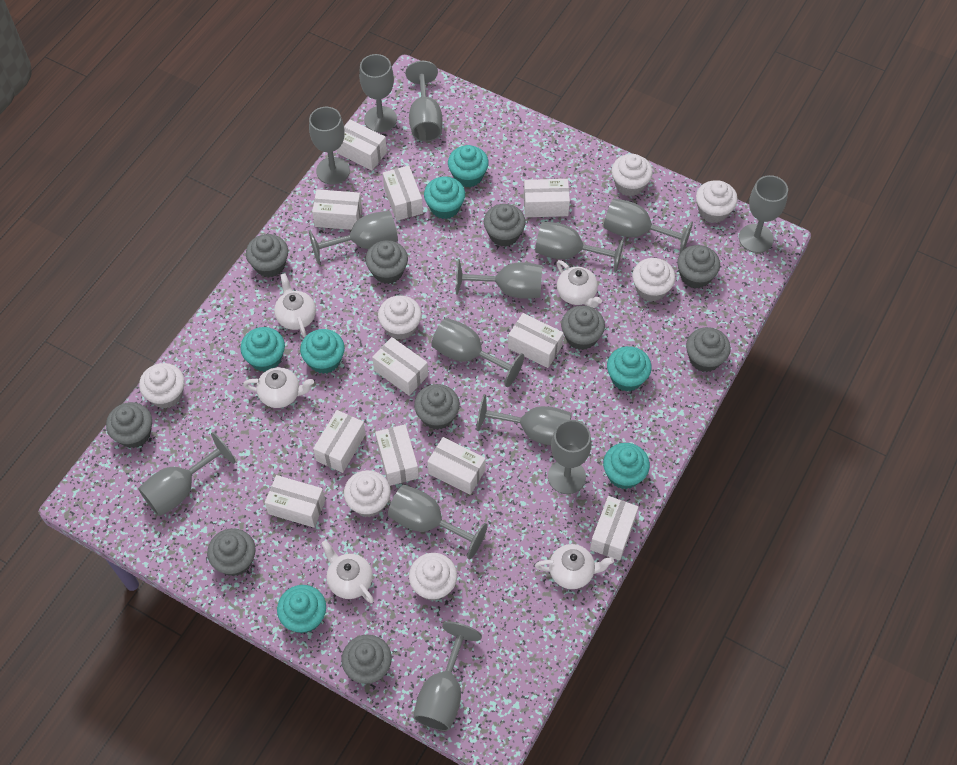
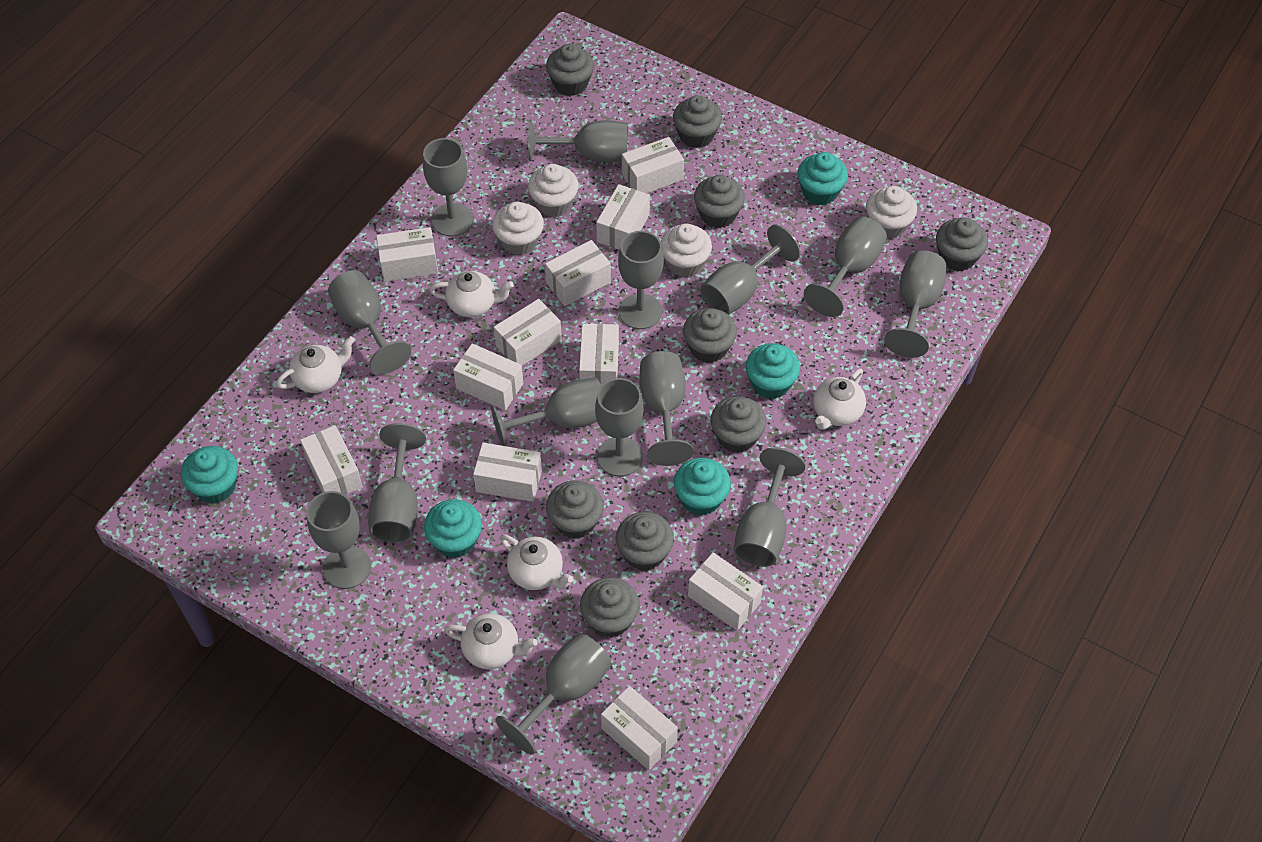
grey cupcake: [106,402,152,448] [207,528,256,576] [246,234,288,277] [342,635,392,684] [365,240,408,284] [414,384,460,430] [484,204,526,247] [561,305,605,350] [677,245,720,289] [686,327,731,372] = 10 -> [546,43,594,96] [546,480,604,539] [580,577,640,638] [616,512,674,571] [673,95,722,148] [683,308,737,363] [694,175,745,228] [711,396,766,453] [936,218,988,271] = 9
turquoise cupcake: [241,327,285,372] [277,585,326,633] [300,329,345,374] [424,177,465,219] [448,145,489,187] [603,443,650,489] [607,346,652,392] = 7 -> [181,446,238,503] [424,499,482,558] [674,458,731,516] [746,343,800,399] [798,152,848,206] = 5
white cupcake: [139,363,185,409] [344,470,391,517] [378,295,422,340] [409,553,457,601] [611,154,653,196] [632,258,675,302] [696,180,738,223] = 7 -> [492,202,544,255] [528,164,579,217] [661,223,712,277] [866,186,917,239] = 4

